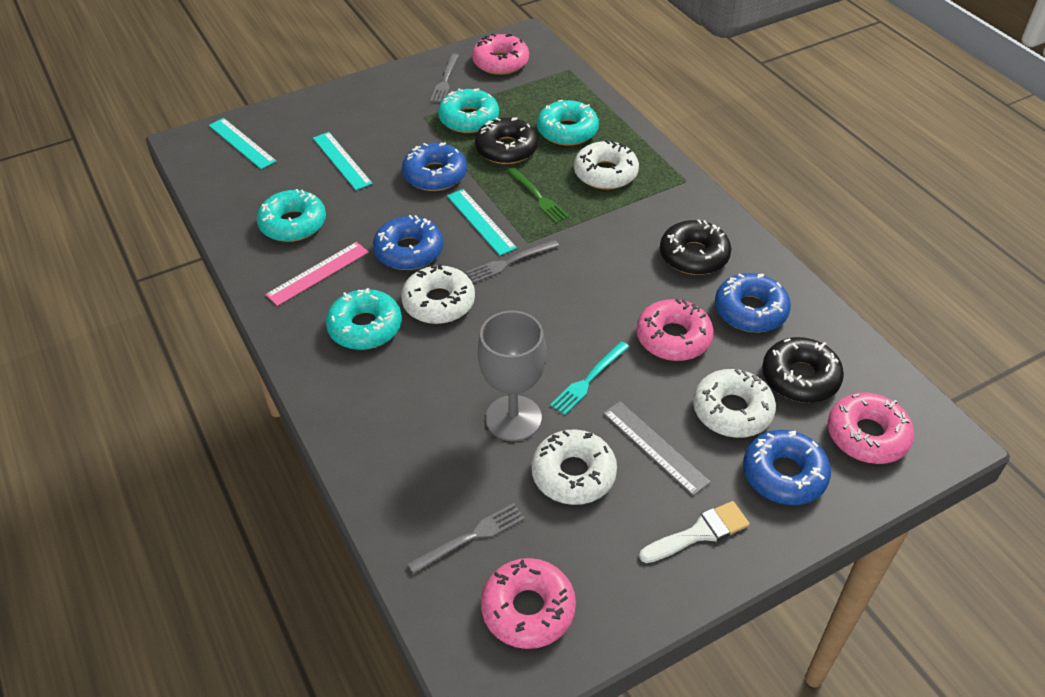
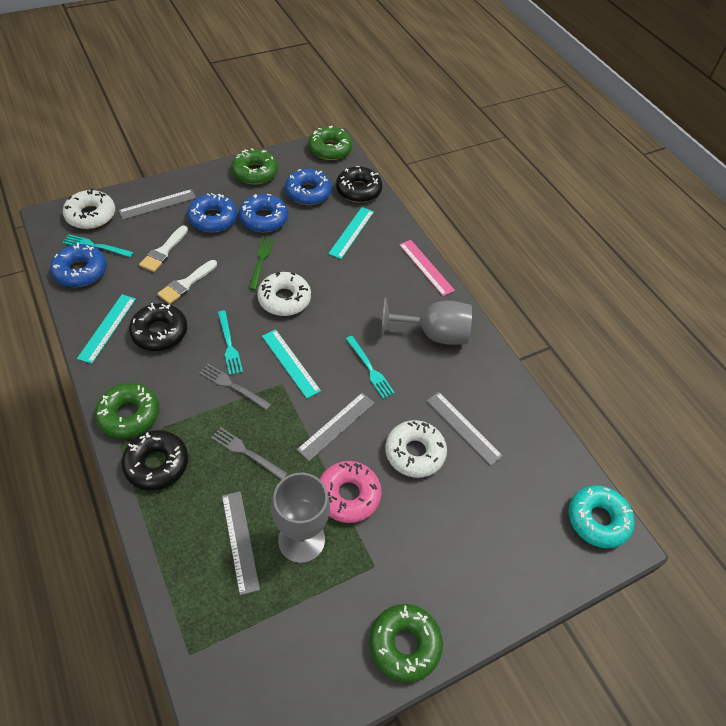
green donut: none = 0 -> [95,383,159,438] [231,148,278,185] [308,126,353,160] [369,604,443,683] = 4
grey fork: [408,503,525,574] [430,54,459,102] [466,240,559,283] = 3 -> [199,364,272,410] [211,427,288,480] = 2
grey goblet: [478,311,546,441] = 1 -> [271,473,330,563] [381,298,472,345] = 2
grey ruler: [603,401,711,496] = 1 -> [118,189,196,220] [222,491,260,595] [297,393,374,461] [427,392,503,466] = 4
pink donut: [472,34,529,75] [481,558,576,649] [636,299,714,361] [828,392,914,464] = 4 -> [320,461,382,523] = 1
turquoise donut: [257,189,326,242] [326,288,402,350] [438,88,499,133] [537,100,599,146] = 4 -> [568,485,634,549] = 1
turquoise fork: [550,341,629,415] = 1 -> [63,234,134,257] [218,311,243,375] [346,336,395,399] = 3
white brush: [639,501,750,563] = 1 -> [139,225,188,272] [157,260,217,304] = 2
white donut: [401,264,475,324] [531,429,617,505] [574,140,639,190] [693,369,776,438] = 4 -> [63,189,115,229] [257,271,311,316] [385,420,447,478] = 3

